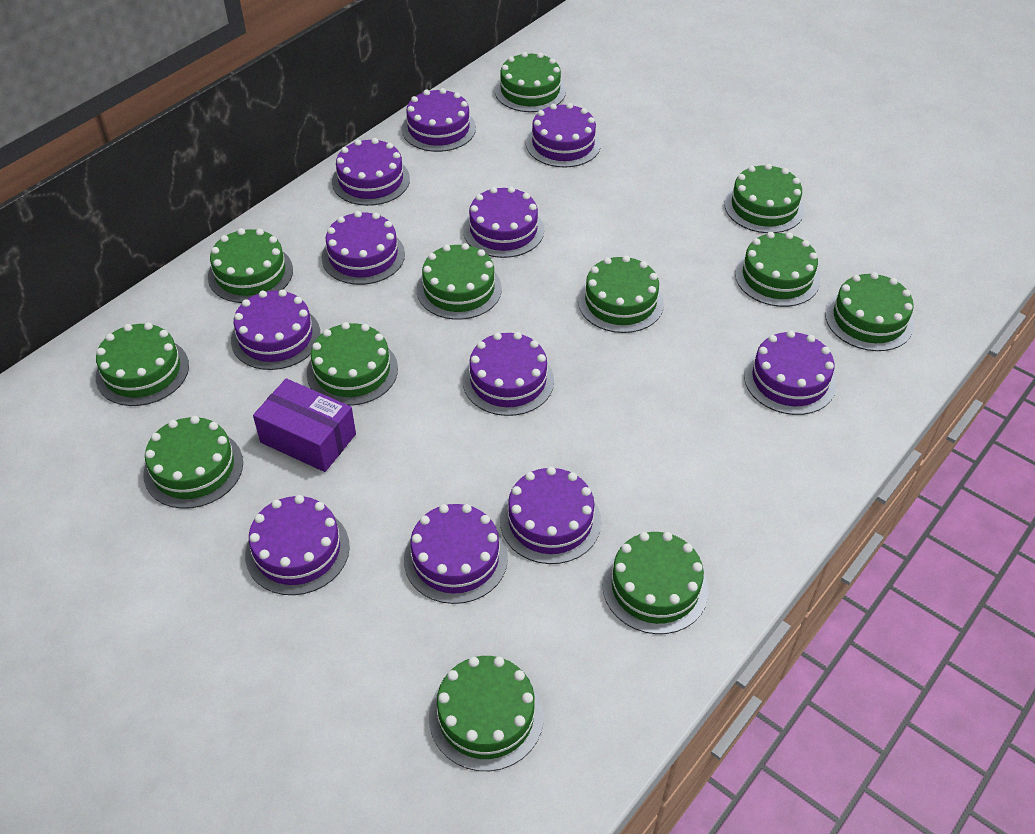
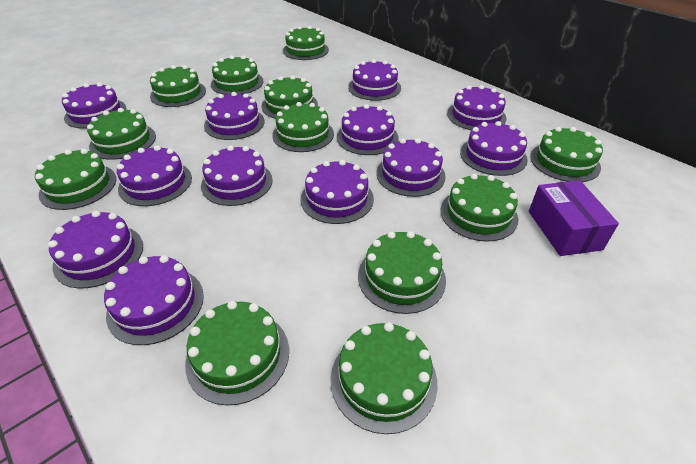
purple cake: [231,290,320,370] [245,495,350,595] [321,211,405,285] [332,138,410,206] [402,88,476,152] [404,504,508,604] [463,186,544,258] [463,332,554,416] [500,467,601,564] [526,103,601,168] [744,330,836,415] = 11 -> [48,211,143,288] [62,82,126,129] [104,255,204,345] [117,145,192,206] [201,146,273,206] [204,92,264,140] [300,160,374,224] [337,104,399,155] [348,59,401,101] [376,138,446,197] [447,85,506,130] [460,121,528,176] = 12

